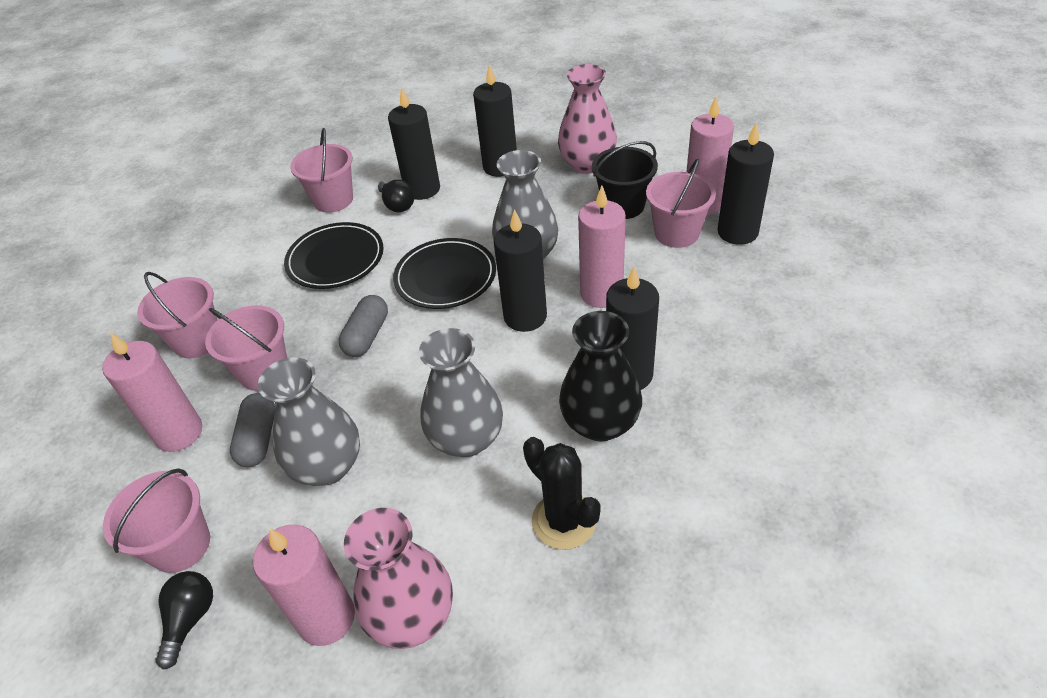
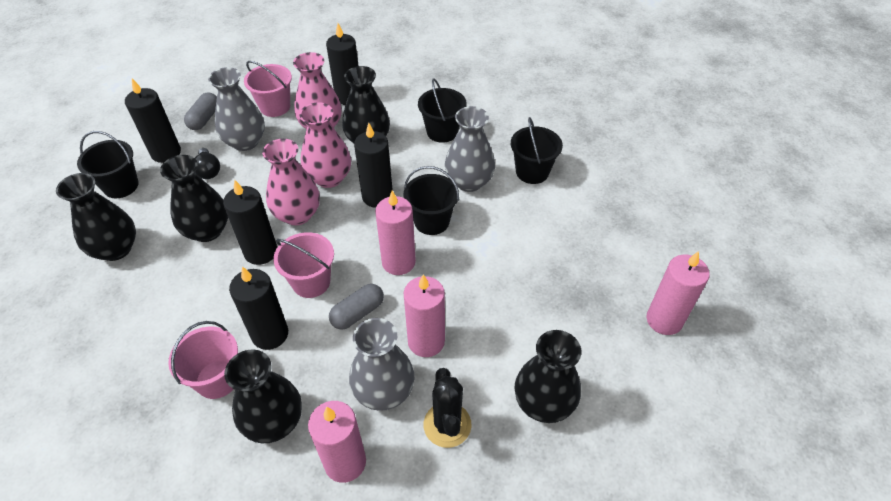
black bucket: [592,141,658,219] = 1 -> [77,131,139,198] [404,166,459,235] [418,78,467,143] [511,117,563,184] = 4
black light bulb: [155,571,213,670] [378,180,414,212] = 2 -> [195,148,220,179] = 1
black plate: [284,222,384,289] [393,238,496,309] = 2 -> none = 0
black vase: [559,311,642,441] = 1 -> [56,173,136,261] [160,155,228,242] [224,349,302,443] [342,66,390,143] [515,330,581,423] = 5
pink bucket: [103,468,210,573] [137,272,217,359] [205,305,287,391] [290,128,353,213] [646,158,716,248] = 5 -> [168,321,238,399] [244,61,292,117] [273,232,334,298] = 3
pink vase: [344,508,453,649] [558,64,617,174] = 2 -> [262,139,320,226] [293,52,342,129] [299,102,351,188] = 3

